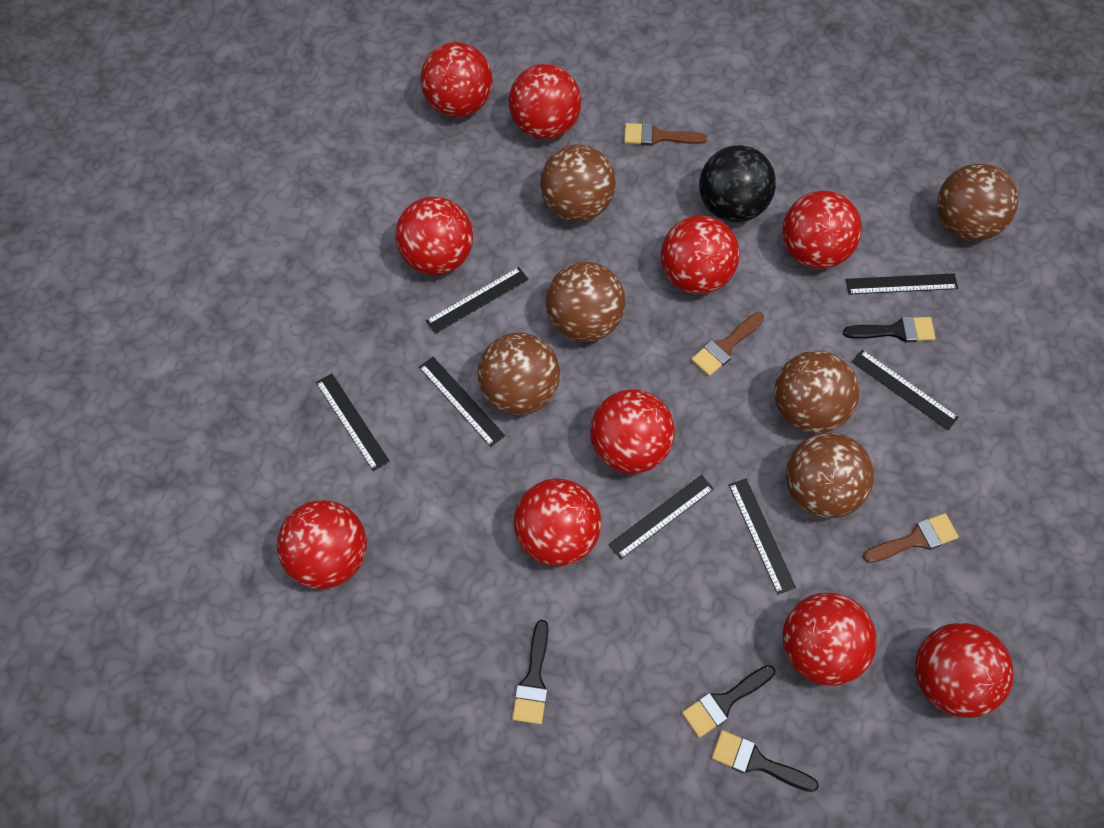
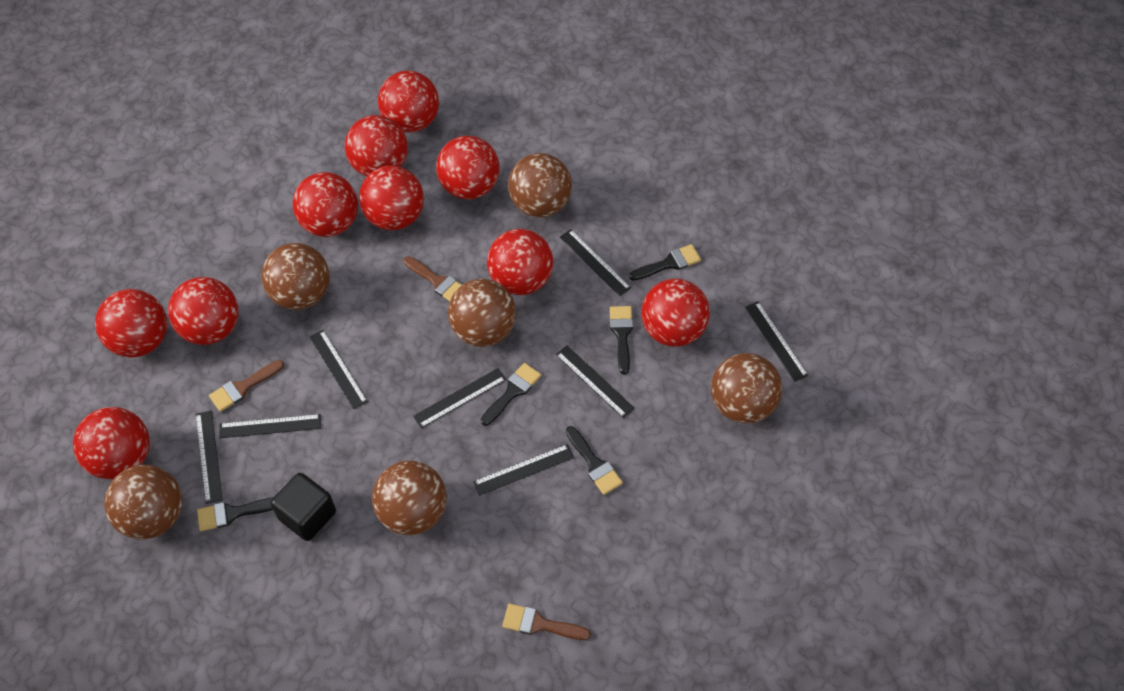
black ball: [699,145,776,222] = 1 -> none = 0
black brush: [512,620,548,724] [682,665,775,738] [712,730,819,792] [843,316,936,342] = 4 -> [197,497,274,531] [481,363,541,426] [566,426,623,495] [610,306,633,374] [629,244,701,281] = 5
black cube: none = 0 -> [271,473,336,541] = 1
black ruler: [316,373,390,471] [419,357,505,447] [426,267,529,334] [608,475,714,559] [729,479,796,594] [846,273,958,295] [852,350,959,430] = 7 -> [195,410,223,504] [219,414,321,438] [310,330,368,409] [413,368,506,428] [473,444,574,496] [556,346,635,418] [560,229,631,296] [745,301,809,382] = 8

